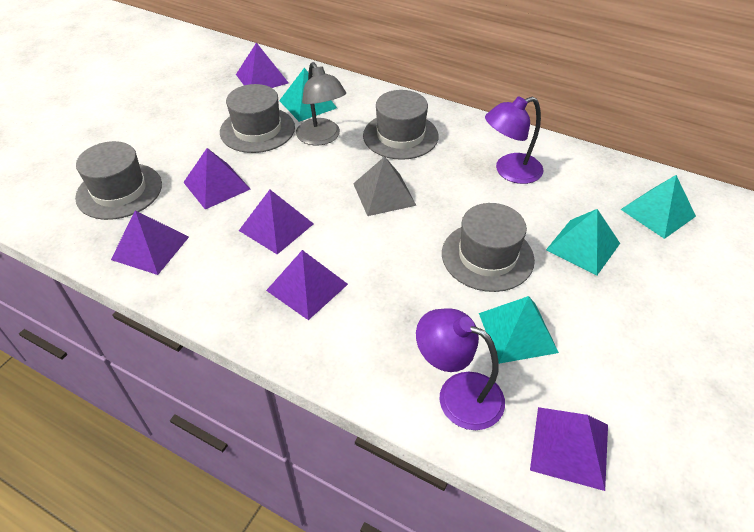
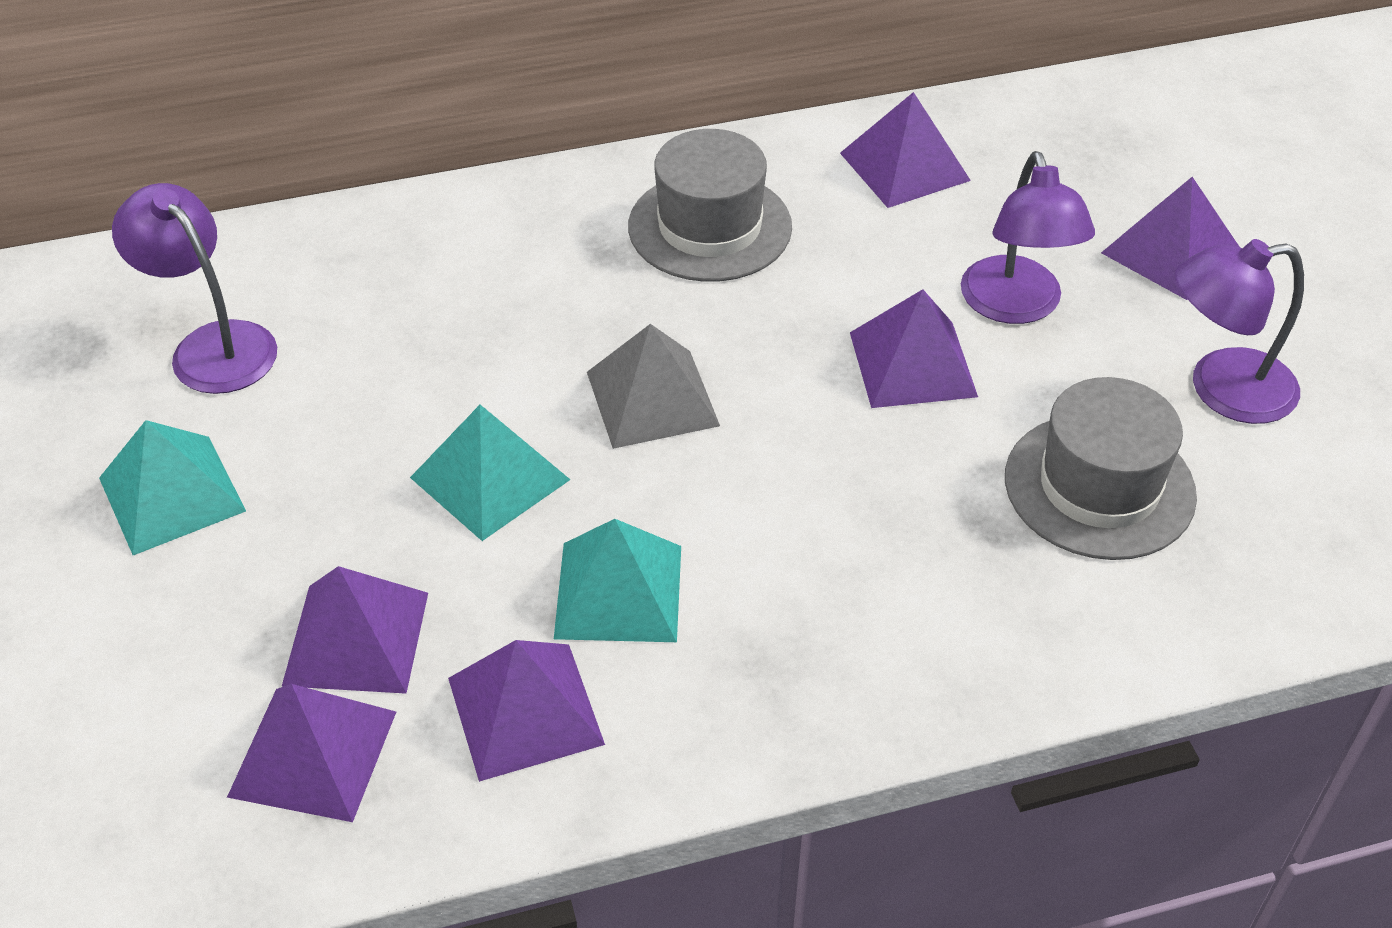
grey hat: [75,141,162,220] [220,84,295,153] [363,90,439,160] [442,203,535,292] = 4 -> [628,129,792,282] [1005,377,1197,560] = 2
grey lamp: [296,62,346,146] = 1 -> none = 0
purple lamp: [416,308,505,430] [485,97,543,184] = 2 -> [112,183,277,394] [961,151,1095,324] [1175,239,1304,424] = 3
turquoise pyramid: [279,68,337,122] [479,296,559,364] [546,209,620,276] [621,175,696,239] = 4 -> [99,420,246,555] [410,405,571,541] [554,519,681,642] = 3

